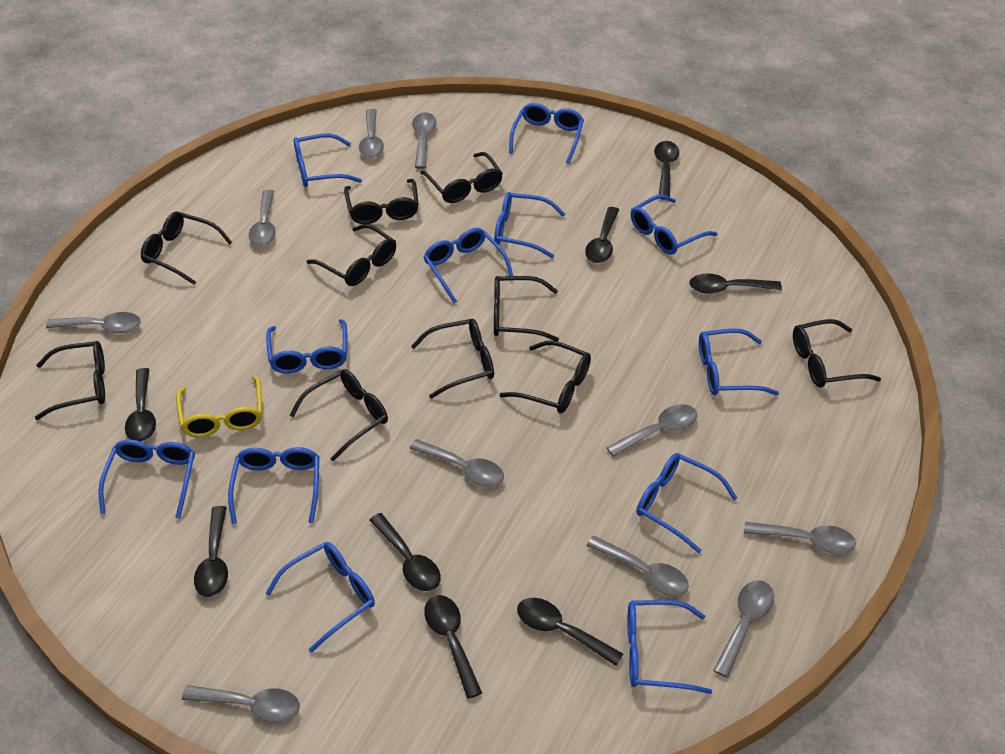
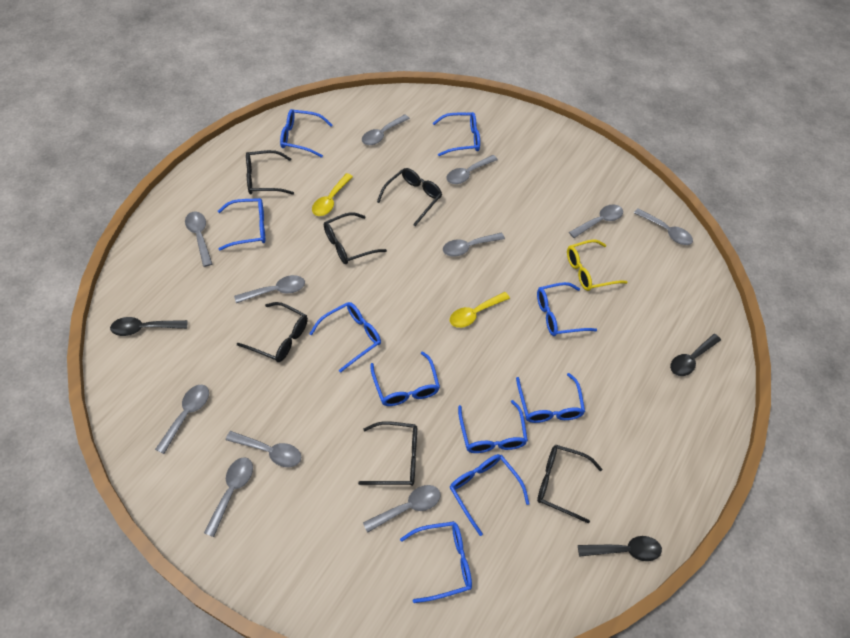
black glasses: [35,341,105,420] [141,212,232,285] [290,369,388,461] [307,224,396,286] [344,179,419,224] [411,319,494,399] [420,152,503,203] [494,276,559,342] [499,341,591,413] [793,319,881,388] = 10 -> [237,302,308,362] [246,150,294,195] [324,212,387,264] [358,421,417,486] [377,168,442,226] [537,445,602,523] = 6
black spoon: [125,368,156,442] [194,506,228,597] [370,513,441,591] [424,595,482,699] [517,598,623,666] [585,207,619,263] [654,141,679,200] [689,273,782,294] = 8 -> [110,317,188,336] [578,536,662,561] [670,334,721,376] = 3
blue glasses: [98,440,195,519] [228,447,319,524] [265,542,375,653] [266,319,347,374] [294,133,362,187] [423,228,513,304] [494,192,565,258] [509,103,584,164] [627,600,712,694] [631,195,718,255] [636,453,737,553] [699,329,779,395] = 12 -> [218,198,265,251] [280,109,332,158] [309,302,381,373] [370,351,440,406] [400,521,472,603] [433,112,480,156] [450,454,529,536] [458,400,528,453] [516,373,585,423] [537,282,597,336] = 10
grey spoon: [46,312,141,333] [182,685,300,723] [249,190,276,246] [359,109,384,158] [409,439,504,487] [412,112,436,169] [587,536,689,596] [606,404,697,457] [713,580,774,678] [744,522,856,554] = 10 -> [155,385,209,454] [185,211,212,267] [204,457,253,537] [226,431,302,467] [234,275,305,303] [362,114,410,145] [363,485,441,533] [443,233,505,256] [446,155,498,184] [569,204,623,238] [634,208,693,245] = 11
yellow spoon: none = 0 -> [312,173,353,216] [450,292,510,328] = 2

